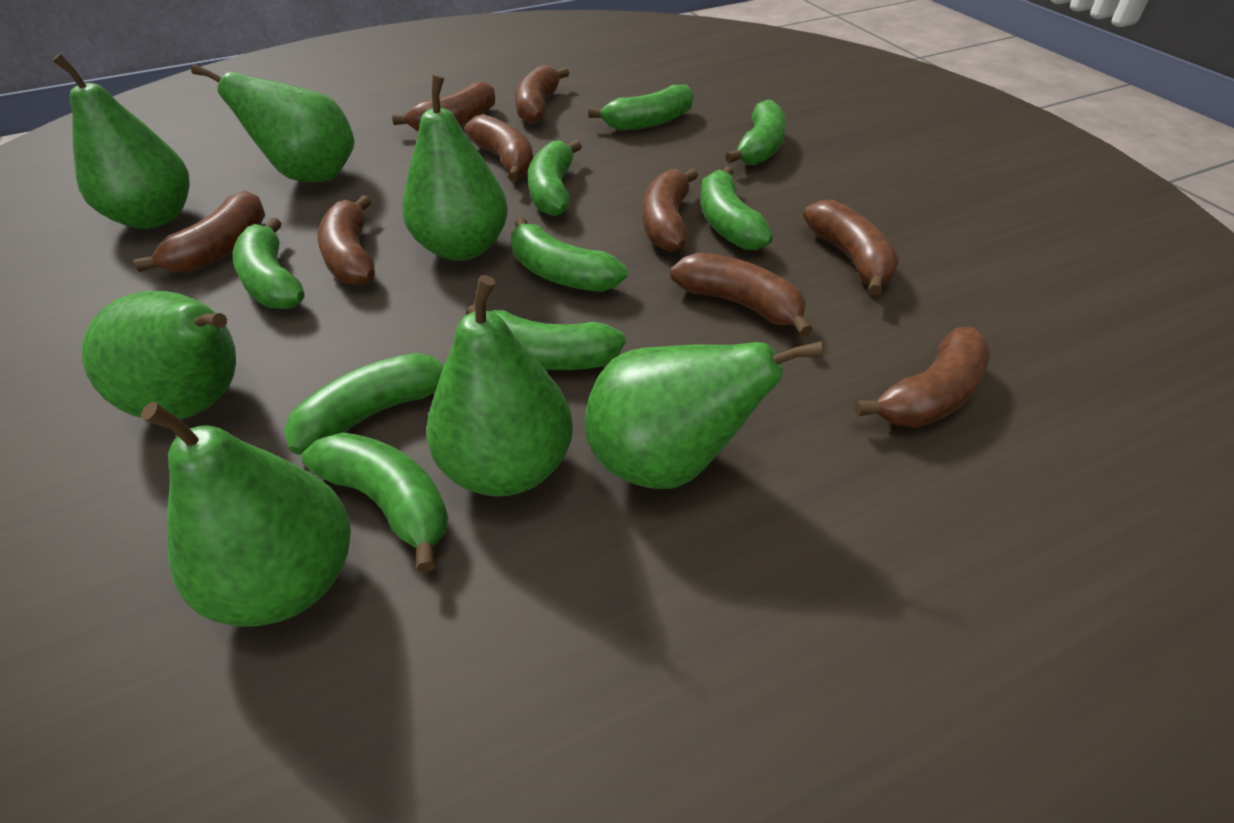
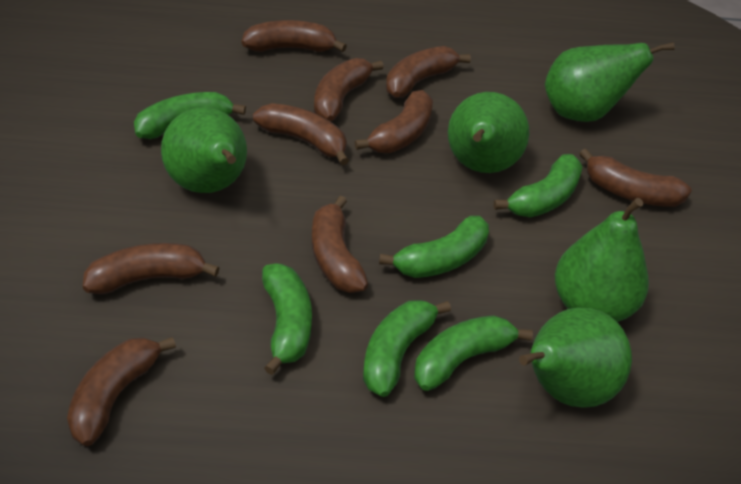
green banana: [233,218,304,309] [284,353,444,454] [302,432,448,572] [466,304,625,370] [511,217,627,292] [528,140,582,216] [588,85,694,131] [701,166,773,250] [725,100,786,165] = 9 -> [134,92,246,139] [262,263,312,375] [363,300,451,397] [379,216,489,278] [414,315,533,391] [494,154,583,217] = 6
green pear: [52,54,190,229] [82,291,236,420] [141,402,351,627] [191,64,355,182] [402,75,508,261] [427,275,573,497] [585,341,823,489] = 7 -> [161,108,247,193] [448,92,529,173] [519,307,632,408] [545,42,674,122] [555,198,649,322] = 5

